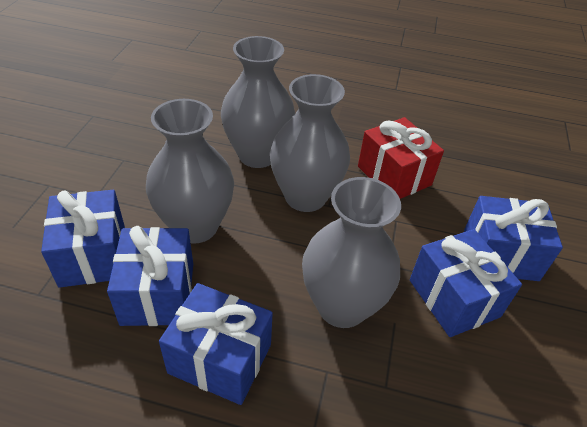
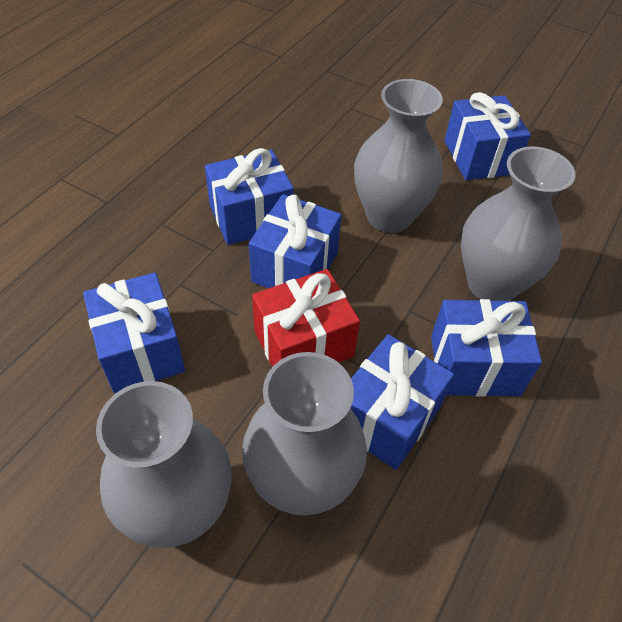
blue gift: [41,190,125,288] [107,226,193,326] [159,283,273,405] [410,229,522,337] [464,196,563,281] = 5 -> [83,273,185,393] [205,148,294,245] [249,194,341,288] [351,334,454,470] [431,299,542,397] [444,92,531,180] = 6

